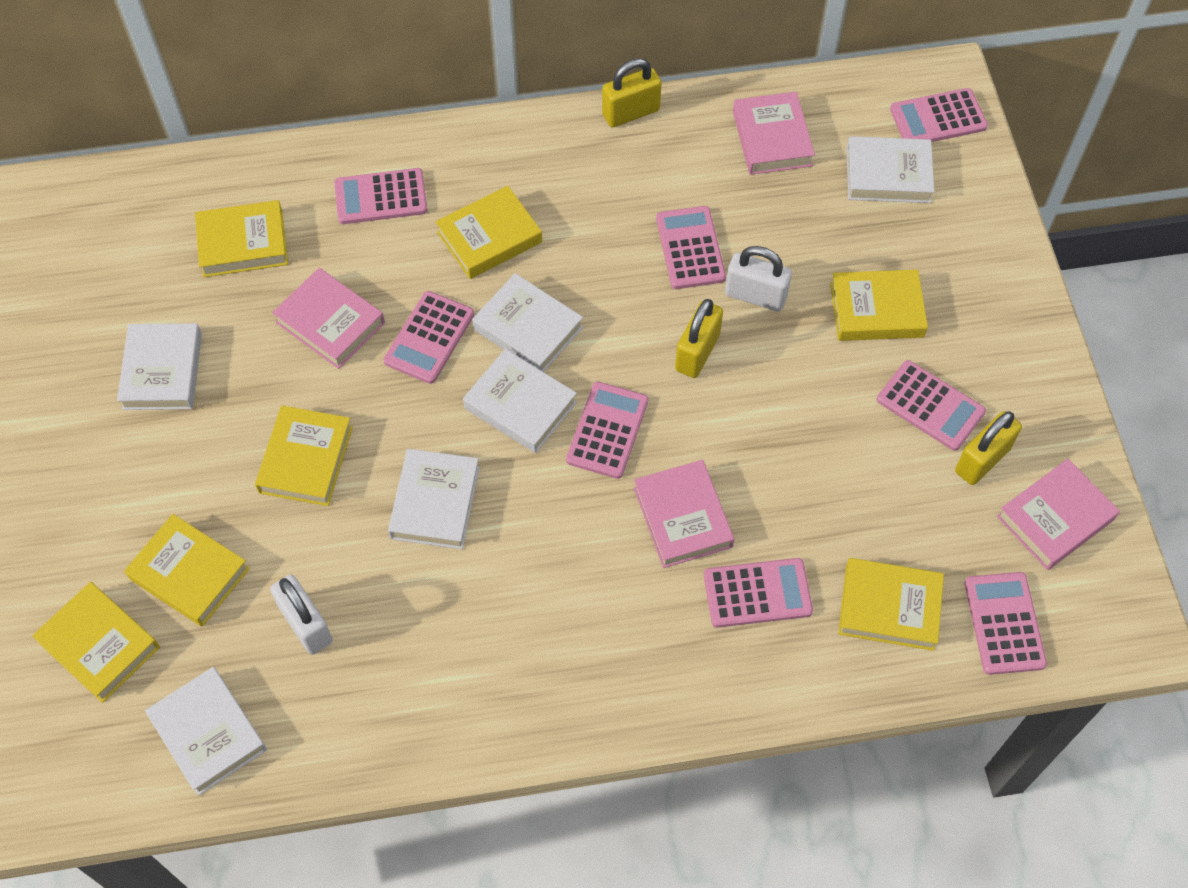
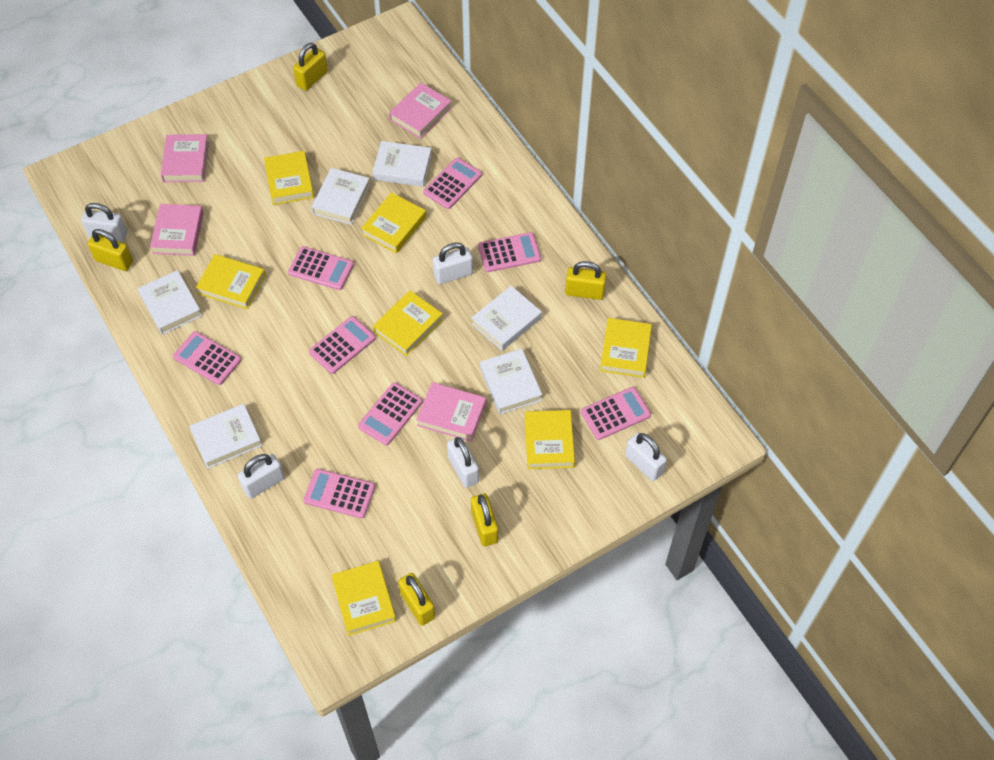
white padlock: [270,575,333,655] [725,246,792,311] = 2 -> [81,203,127,242] [238,454,285,499] [433,243,473,284] [447,437,479,488] [625,433,667,481] = 5
yellow padlock: [602,58,662,127] [675,299,723,378] [955,411,1022,485] = 3 -> [88,229,133,271] [293,43,328,91] [398,573,435,626] [471,494,498,546] [565,261,607,300] = 5

